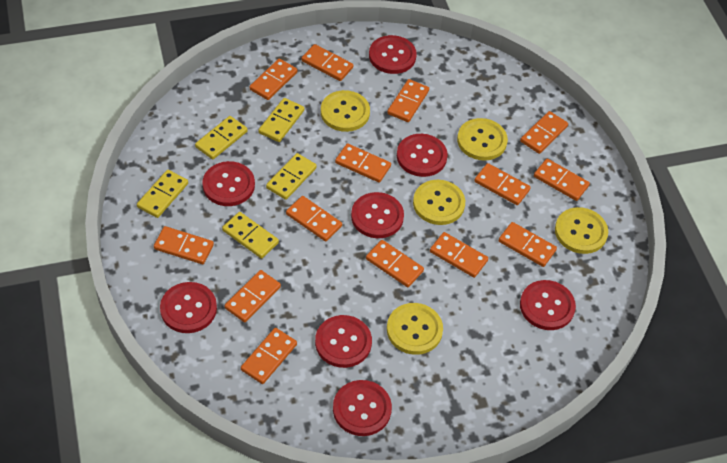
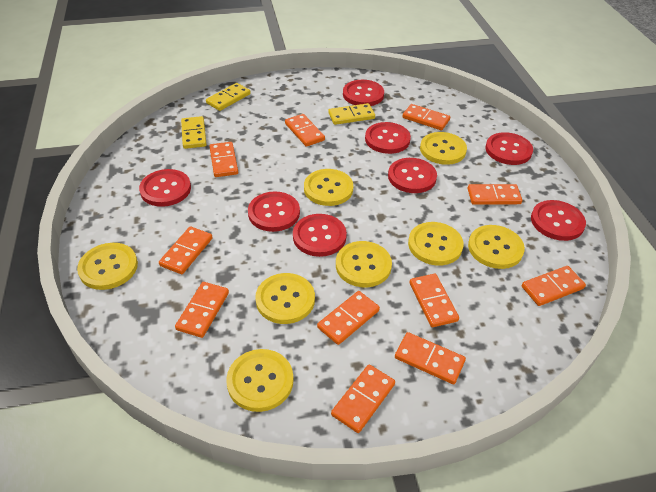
orange domino: [154,226,214,264] [225,270,281,322] [241,328,297,384] [250,59,297,100] [286,196,342,242] [301,44,353,81] [335,143,391,183] [366,240,424,287] [387,79,429,122] [430,232,488,278] [474,163,531,205] [499,222,557,267] [520,111,568,154] [534,159,590,201] = 14 -> [159,226,212,274] [175,282,229,338] [209,142,238,177] [285,114,325,147] [317,291,380,345] [331,365,395,433] [395,332,466,384] [402,104,450,130] [410,274,459,327] [468,184,522,205] [522,266,586,306] = 11
yellow button: [321,90,370,132] [387,303,443,355] [413,180,465,225] [457,118,508,161] [555,207,608,254] = 5 -> [77,243,138,290] [226,349,294,412] [255,273,315,324] [304,169,353,206] [336,241,392,287] [408,222,464,266] [420,132,467,165] [468,225,525,269] = 8
yellow domino: [137,170,188,218] [195,116,248,160] [222,212,279,259] [259,98,304,142] [266,153,317,200] = 5 -> [181,116,207,149] [206,83,251,111] [328,103,375,125] = 3

